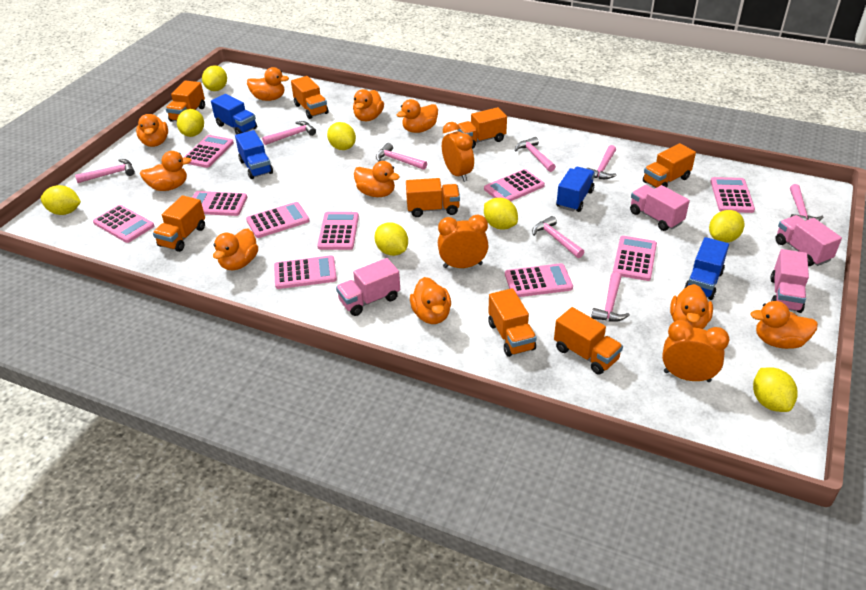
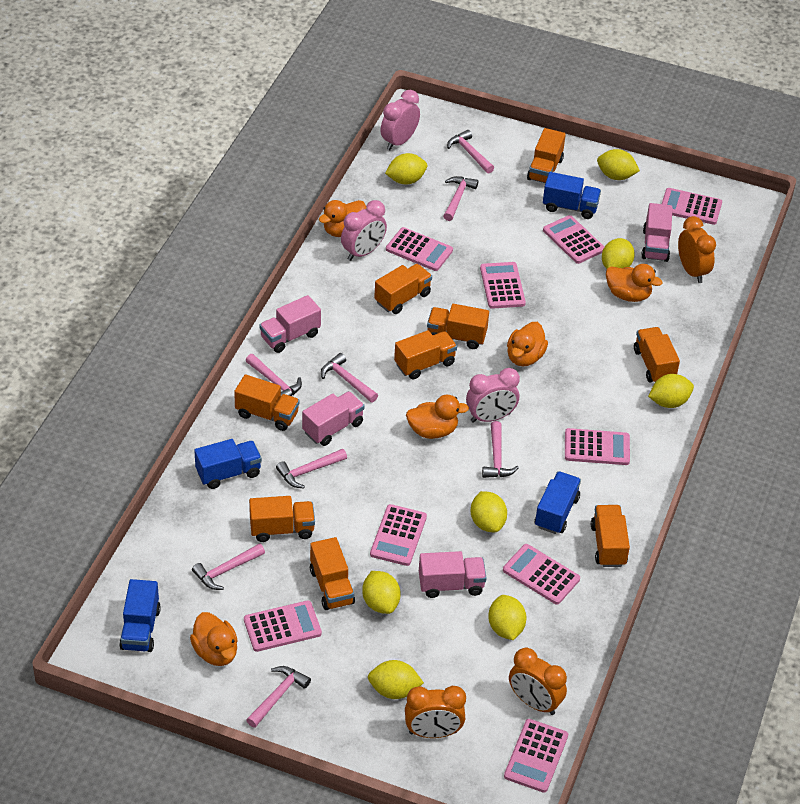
orange duck: [136,114,168,147] [140,151,191,191] [213,229,258,270] [247,67,289,101] [353,89,384,121] [354,161,400,197] [397,99,438,133] [410,277,451,324] [670,284,713,329] [750,301,818,349] = 10 -> [190,612,238,666] [319,200,367,237] [406,395,469,439] [507,322,548,366] [606,264,663,302] = 5
orange truck: [153,195,205,252] [166,80,205,122] [291,76,328,119] [406,178,460,217] [458,107,507,149] [488,288,537,357] [554,307,623,375] [643,143,696,188] = 8 -> [234,374,300,431] [249,496,315,542] [310,537,355,610] [374,264,432,314] [394,330,457,380] [427,304,489,349] [527,128,566,183] [591,505,630,567] [634,327,680,382] = 9
pink calculator: [93,205,154,243] [184,135,234,168] [192,191,247,216] [246,202,310,238] [274,255,337,289] [317,212,359,250] [484,169,545,201] [505,263,573,297] [613,236,657,281] [710,177,755,213] = 10 -> [244,601,322,652] [370,504,427,566] [386,227,453,271] [480,262,526,309] [503,544,580,605] [504,719,568,792] [543,215,604,264] [565,428,630,465] [662,188,722,225] = 9
pink clock: none = 0 -> [341,200,387,261] [381,90,420,150] [466,368,520,423] = 3

